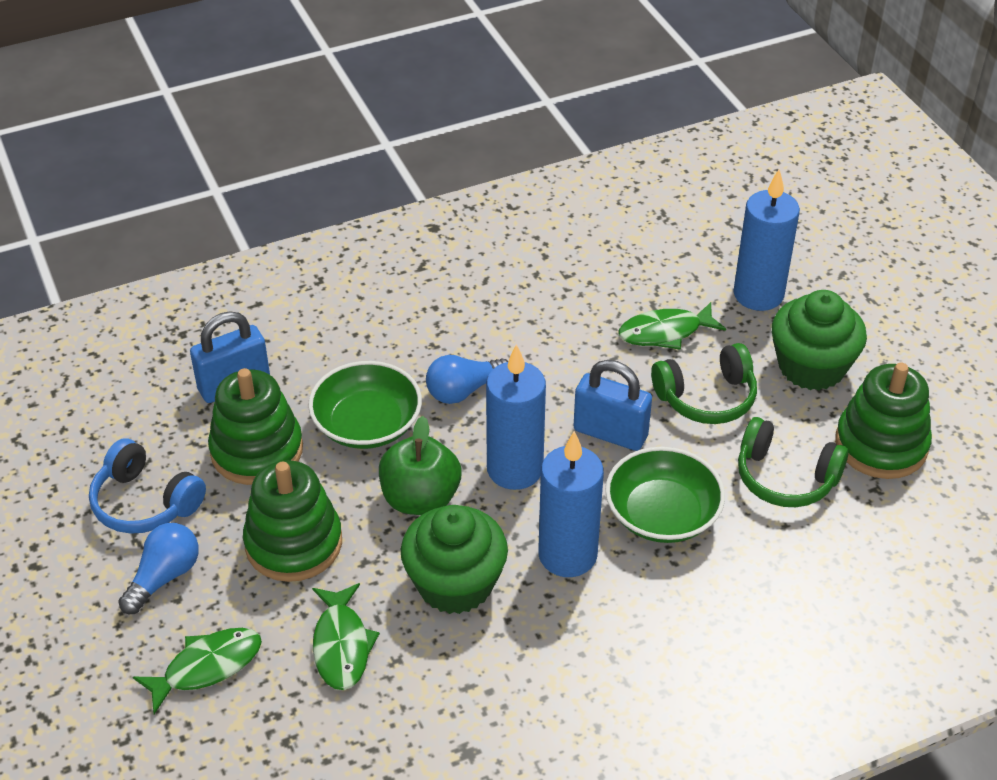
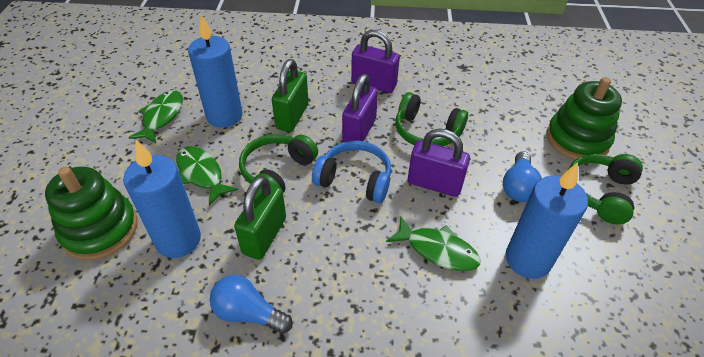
blue padlock: [190,311,270,403] [574,360,652,451] = 2 -> none = 0
green apple: [379,416,461,515] = 1 -> none = 0
green bowl: [308,361,422,449] [605,447,725,543] = 2 -> none = 0
green cupcake: [401,505,508,614] [771,290,867,390] = 2 -> none = 0
green headphones: [651,343,757,424] [738,417,849,507] = 2 -> [239,134,318,193] [396,92,468,146] [568,154,643,224] = 3
green padlock: none = 0 -> [234,176,286,260] [272,59,308,132] = 2
green stacking toy: [208,368,303,485] [243,460,342,582] [835,363,932,479] = 3 -> [45,167,137,260] [547,77,622,160] = 2
purple padlock: none = 0 -> [342,74,378,142] [351,30,400,93] [408,128,470,197] = 3

